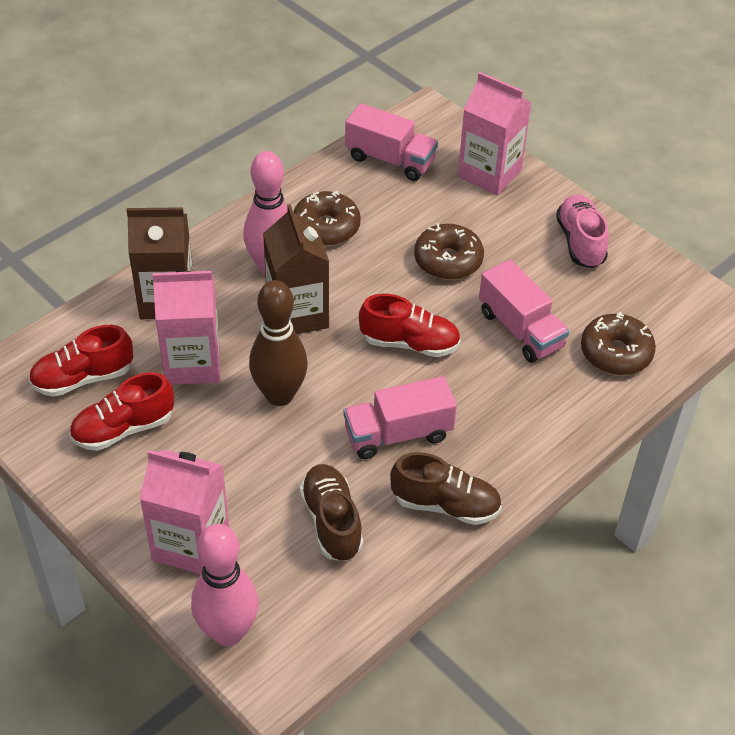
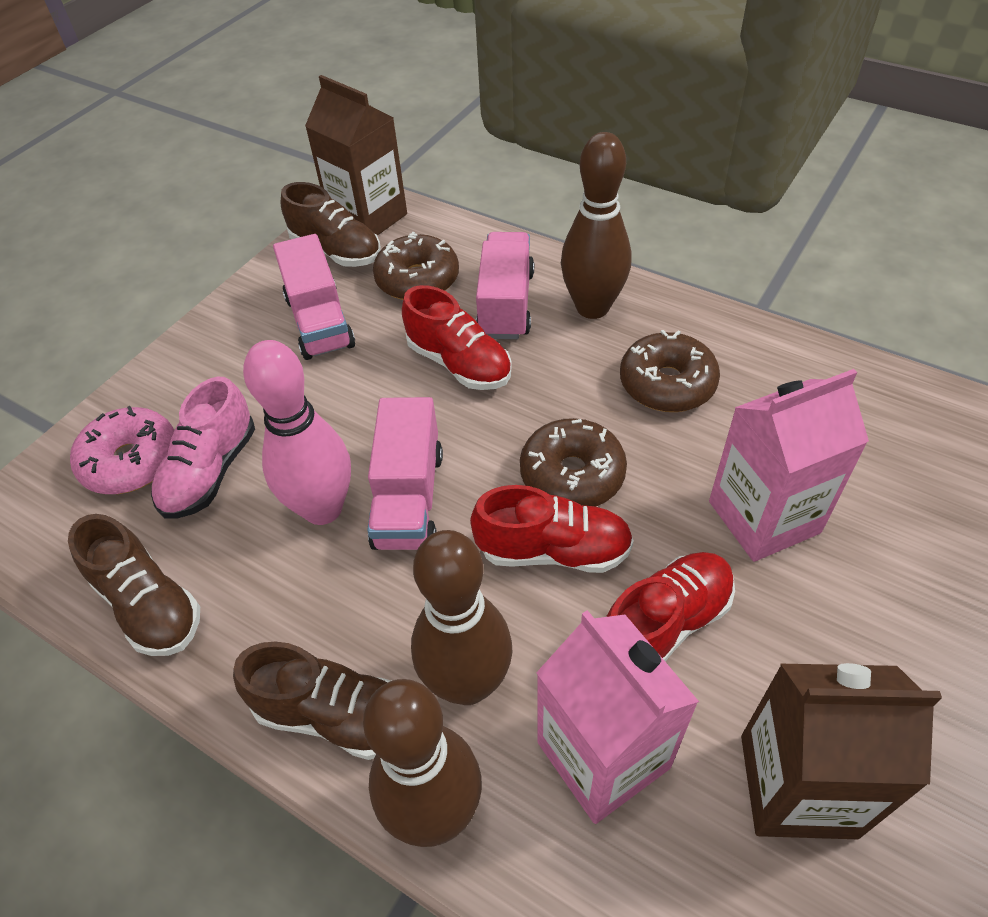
brown bowling pin: [249,280,308,406] = 1 -> [363,679,482,847] [411,530,512,705] [561,132,631,319] = 3
brown shoe: [299,464,363,561] [390,452,502,525] = 2 -> [68,514,200,656] [233,642,391,760] [281,182,381,267] = 3
pink bowling pin: [191,524,259,646] [243,151,288,275] = 2 -> [243,340,351,525] = 1
pink carton: [140,449,229,574] [153,271,220,385] [458,72,532,195] = 3 -> [536,610,699,824] [709,369,869,562] = 2
pink donut: none = 0 -> [70,406,175,494] = 1

